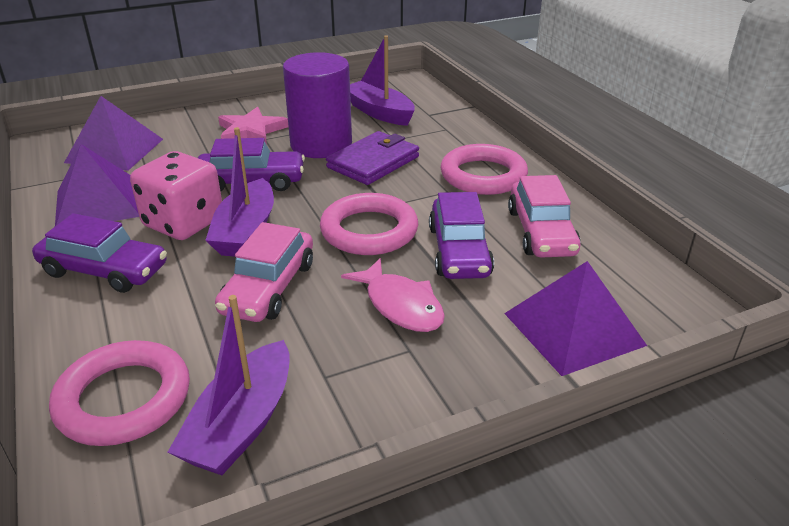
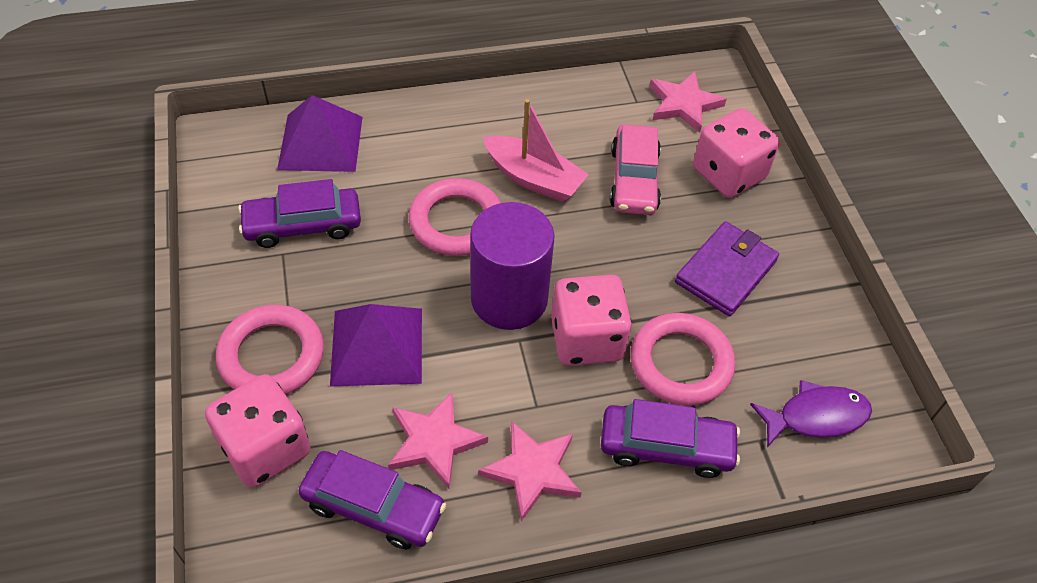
pink boat: none = 0 -> [483,99,589,202] = 1
pink car: [215,222,313,322] [508,175,581,258] = 2 -> [610,124,661,215] = 1
pink dice: [130,151,222,240] = 1 -> [205,374,310,487] [551,275,632,366] [693,108,780,198] = 3
pink fish: [341,258,445,332] = 1 -> none = 0
pink star: [218,107,288,145] = 1 -> [388,391,488,489] [478,420,582,521] [650,71,727,133] = 3
purple boat: [168,295,290,475] [205,127,274,257] [350,36,415,126] = 3 -> none = 0
purple fish: none = 0 -> [750,380,872,448] = 1
purple pyramid: [55,144,139,226] [64,96,163,171] [504,261,647,376] = 3 -> [277,95,362,172] [330,304,422,386] = 2

